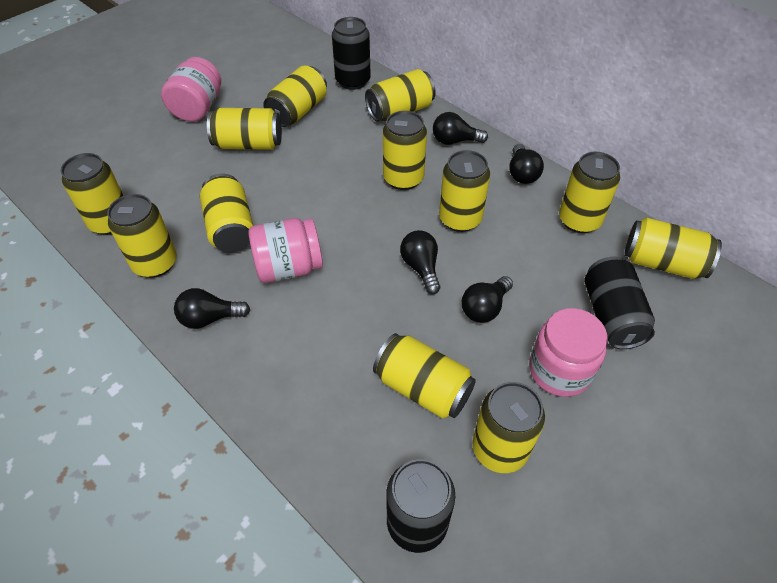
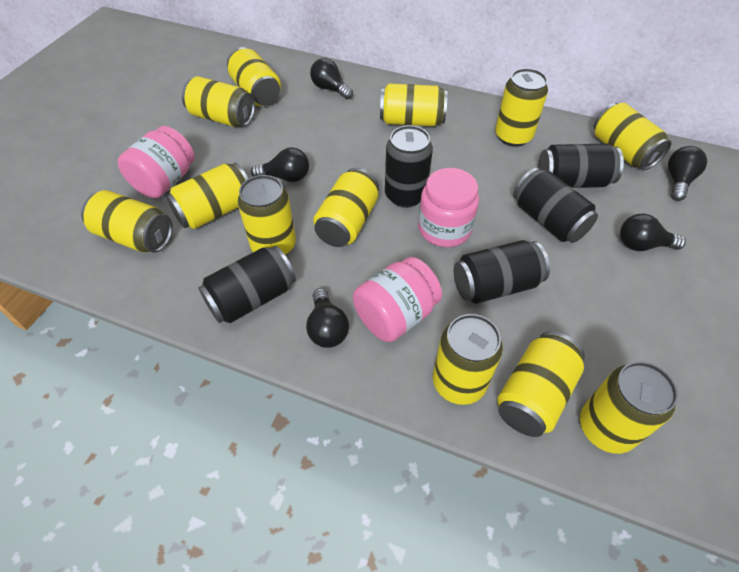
black can: [332,17,371,90] [386,459,455,553] [584,257,655,349] = 3 -> [198,246,296,323] [385,125,433,208] [454,240,550,304] [513,168,598,243] [538,144,624,188] = 5

